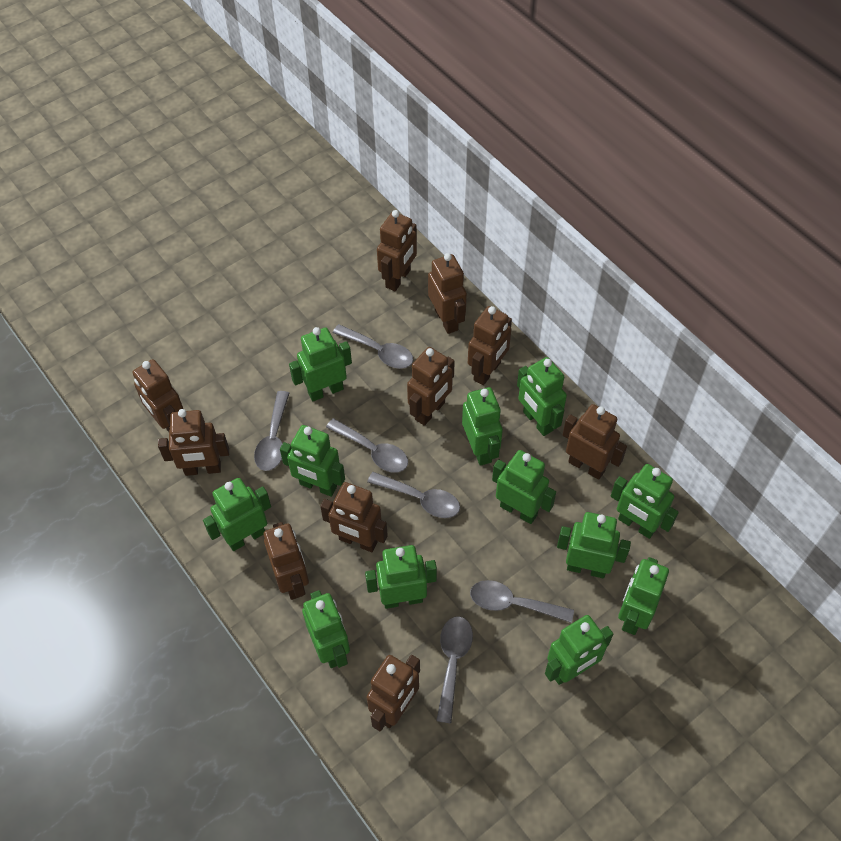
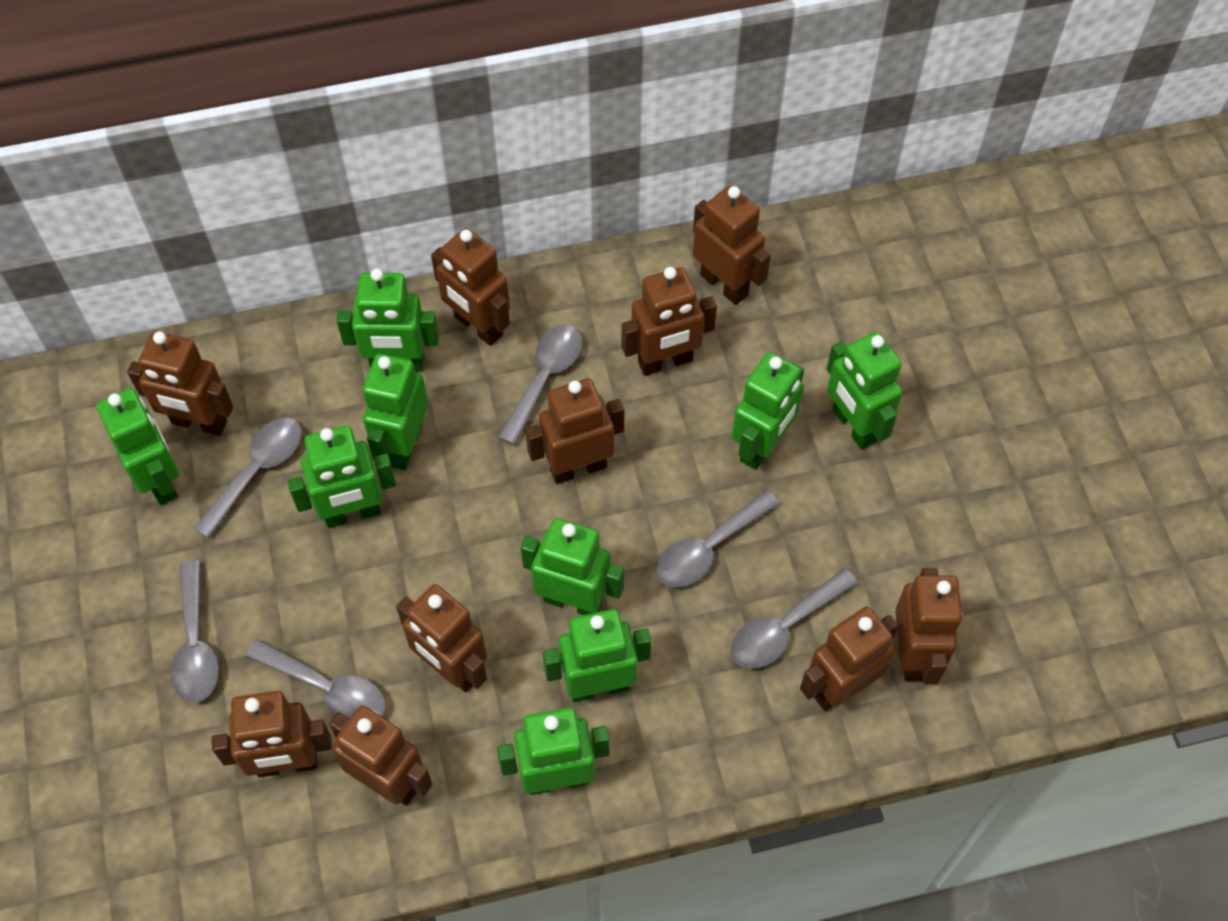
green robot: [203,478,271,551] [280,425,345,497] [289,327,352,402] [302,590,350,668] [365,545,437,609] [462,387,503,466] [492,450,556,524] [517,357,567,436] [545,615,613,685] [557,512,631,578] [611,464,679,539] [618,557,669,635] = 12 -> [96,388,179,505] [288,425,396,528] [337,269,439,371] [363,354,428,470] [497,707,610,795] [521,518,624,615] [543,609,651,702] [732,352,804,470] [827,331,903,450] = 9

